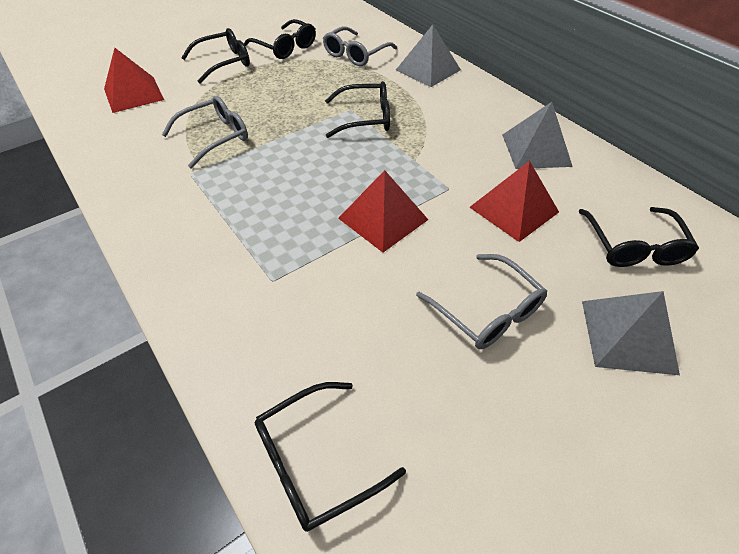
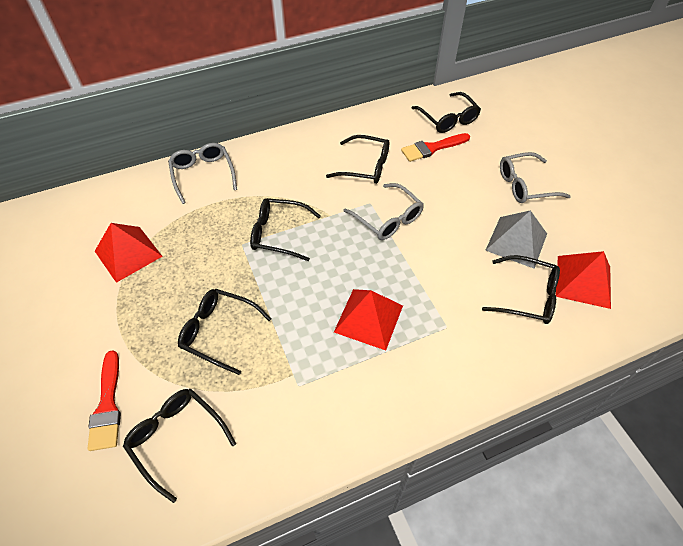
black glasses: [181,28,250,84] [244,19,316,59] [255,382,406,532] [325,81,390,138] [579,207,699,267] = 5 -> [123,389,236,503] [178,289,272,375] [250,198,321,261] [326,135,389,184] [412,92,481,133] [482,255,560,324] = 6
grey pyramid: [396,24,461,87] [502,102,573,169] [582,291,680,375] = 3 -> [485,210,547,269] = 1
red brush: none = 0 -> [87,350,121,451] [401,133,470,162] = 2

